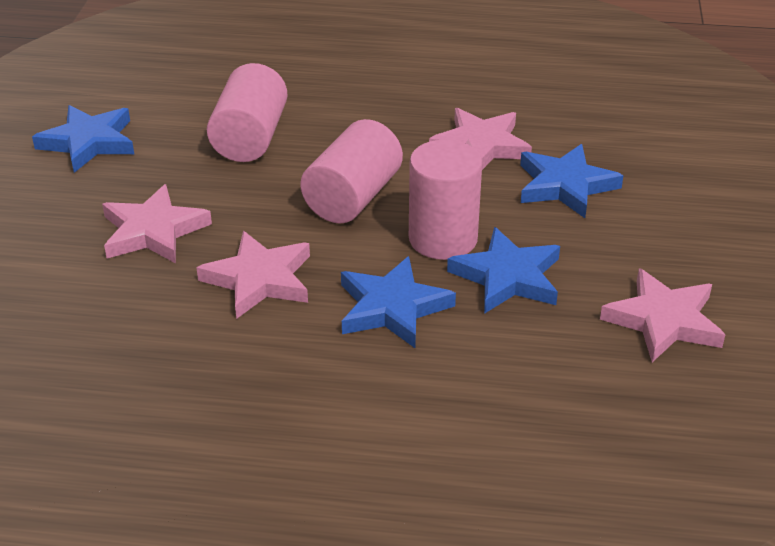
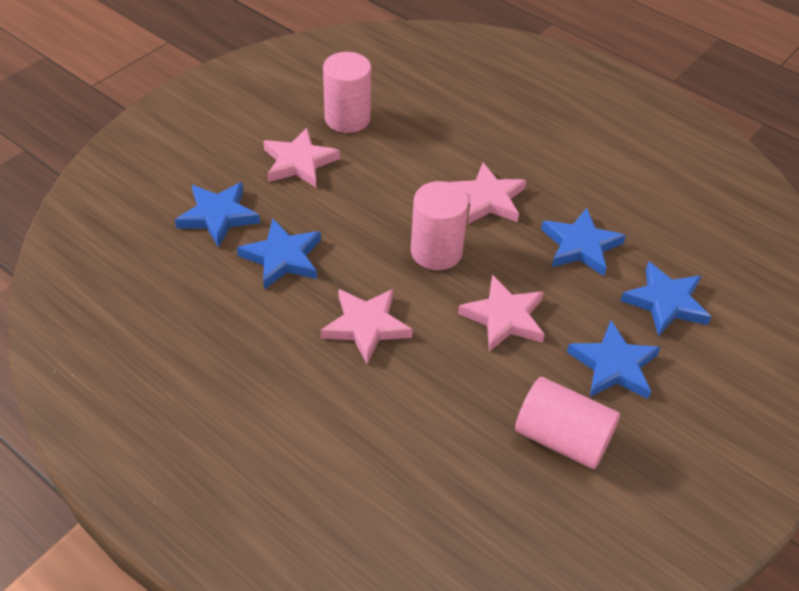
blue star: [32,105,134,173] [341,256,456,348] [447,227,560,314] [520,144,624,218] = 4 -> [175,182,260,248] [237,219,321,289] [541,208,626,276] [567,321,661,399] [620,261,711,336] = 5

